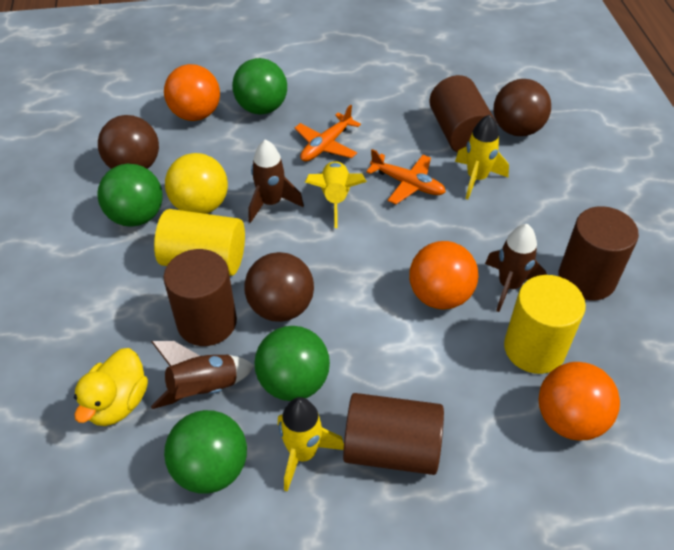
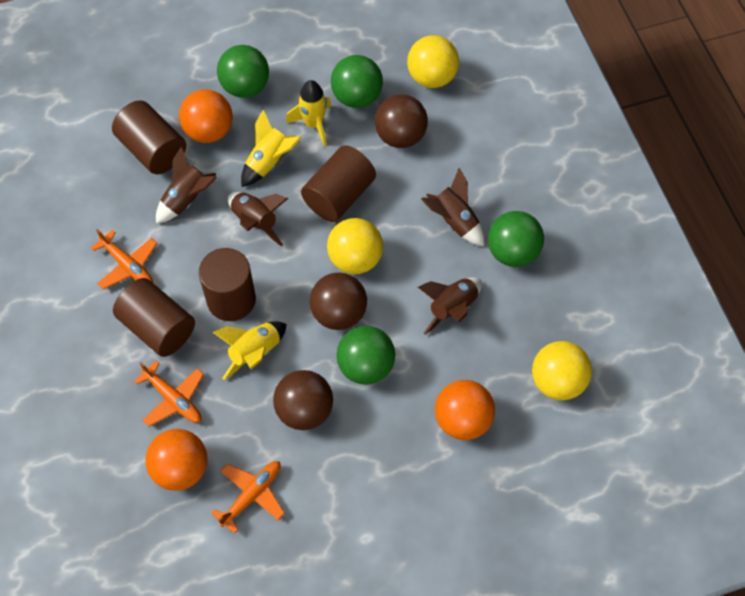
brown rocket: [151,341,254,409] [249,139,304,223] [485,224,547,312] = 3 -> [156,146,217,223] [228,192,288,246] [418,277,482,335] [421,168,484,246] = 4
orange plane: [295,105,361,161] [366,149,446,204] = 2 -> [91,229,158,289] [134,361,204,427] [211,461,285,534] = 3
yellow ball: [165,153,228,214] = 1 -> [327,218,383,274] [407,35,459,88] [532,341,592,400] = 3
yellow cylinder: [154,209,245,276] [504,275,586,374] = 2 -> none = 0
yellow duck: [74,348,148,426] = 1 -> none = 0

